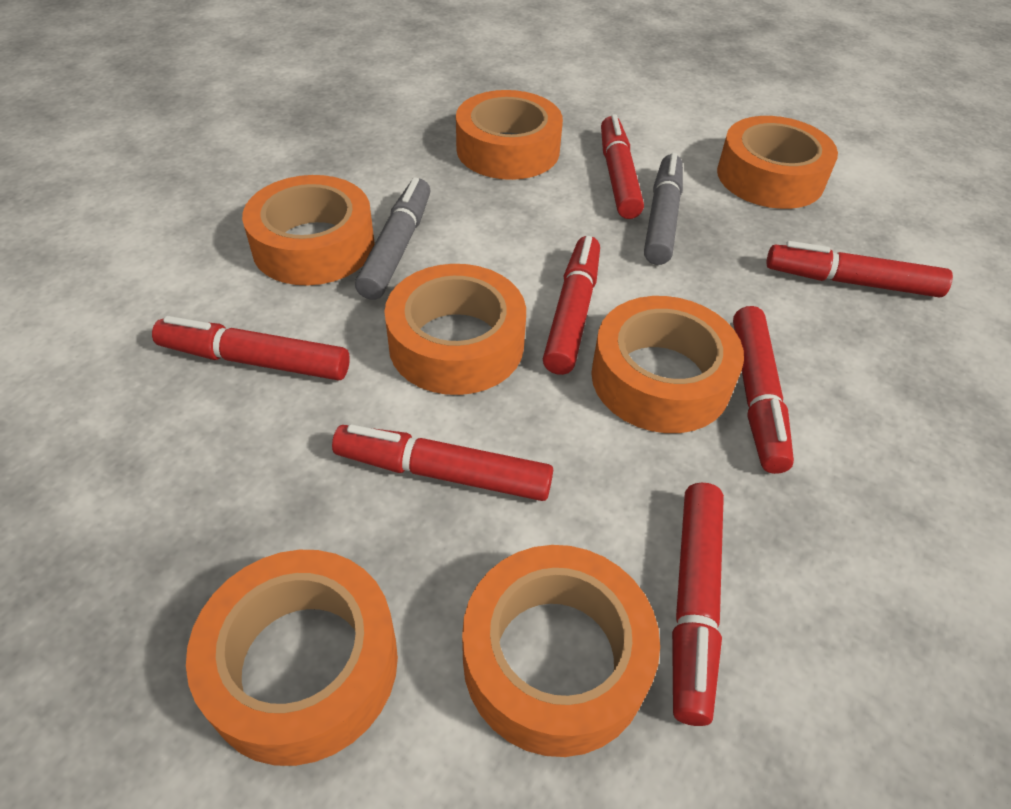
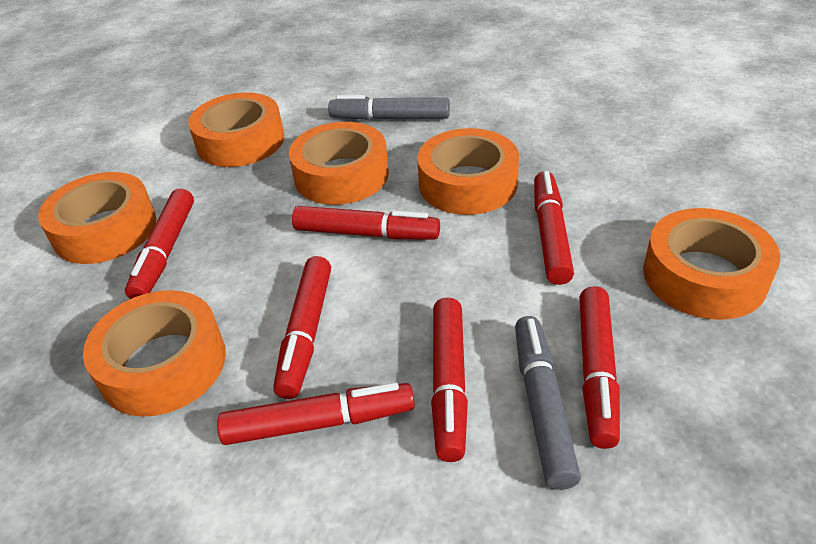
orange tape: [186,550,398,766] [242,175,375,285] [384,264,526,395] [456,90,563,180] [462,545,660,757] [591,296,744,433] [717,116,838,209] = 7 -> [38,172,157,264] [83,290,226,417] [188,92,284,167] [289,122,389,205] [417,128,519,215] [643,208,780,320] = 6

